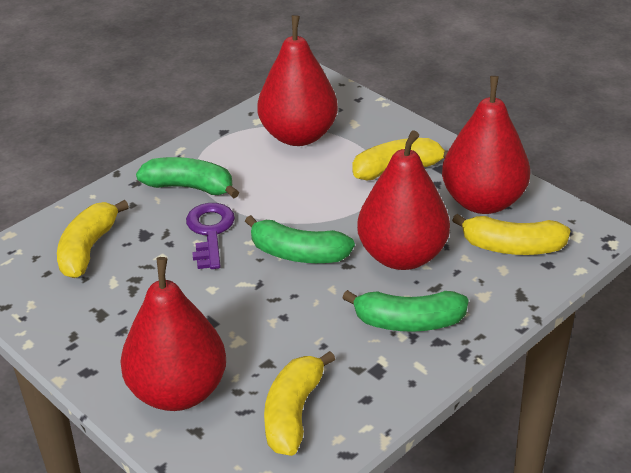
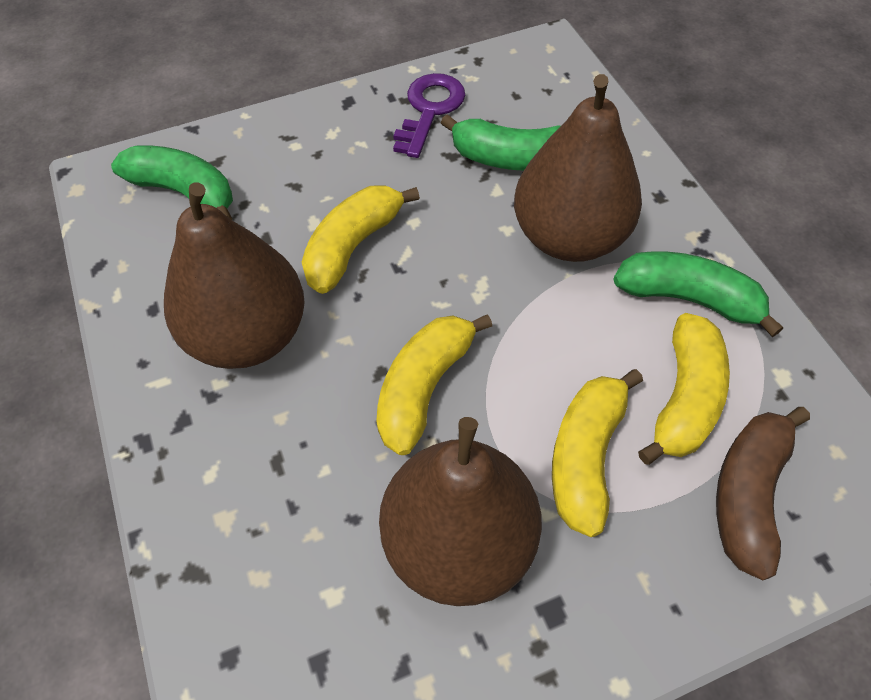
brown banana: none = 0 -> [716,407,810,580] = 1
brown pear: none = 0 -> [164,183,305,369] [379,417,542,606] [514,74,642,262] = 3
red pear: [120,257,226,411] [257,15,338,146] [357,130,450,270] [442,76,530,214] = 4 -> none = 0

